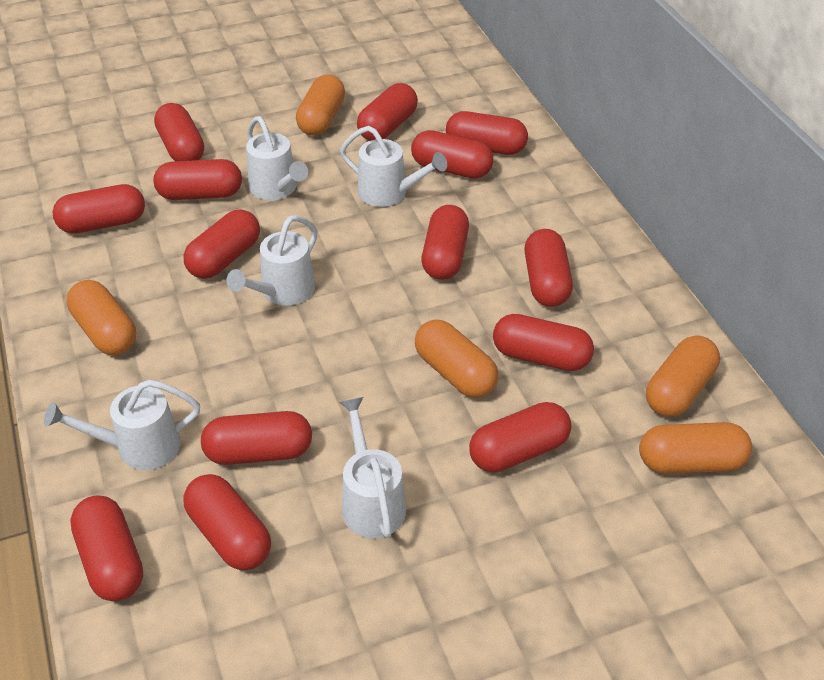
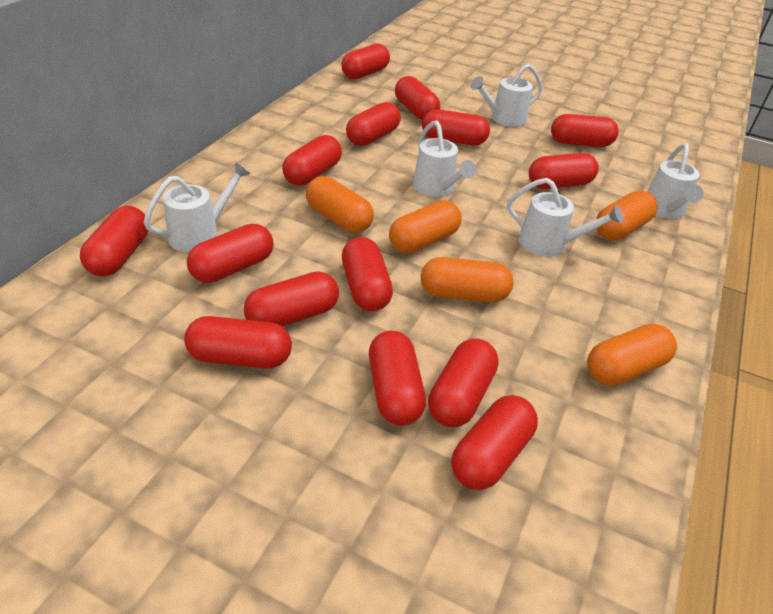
red capsule: [52,184,145,234] [70,495,143,602] [153,159,242,200] [154,103,204,161] [183,209,260,279] [183,474,271,570] [201,411,312,465] [357,83,418,141] [411,130,494,179] [421,205,469,280] [446,111,528,155] [469,402,572,473] [493,314,594,371] [524,229,573,307] = 14 -> [80,206,149,276] [184,316,292,369] [187,224,274,283] [244,271,339,327] [282,135,342,186] [341,44,390,79] [342,237,393,311] [346,102,401,146] [369,331,426,426] [395,76,440,120] [422,109,490,145] [428,338,499,427] [451,395,538,490] [529,153,599,189] [551,114,619,147] = 15

